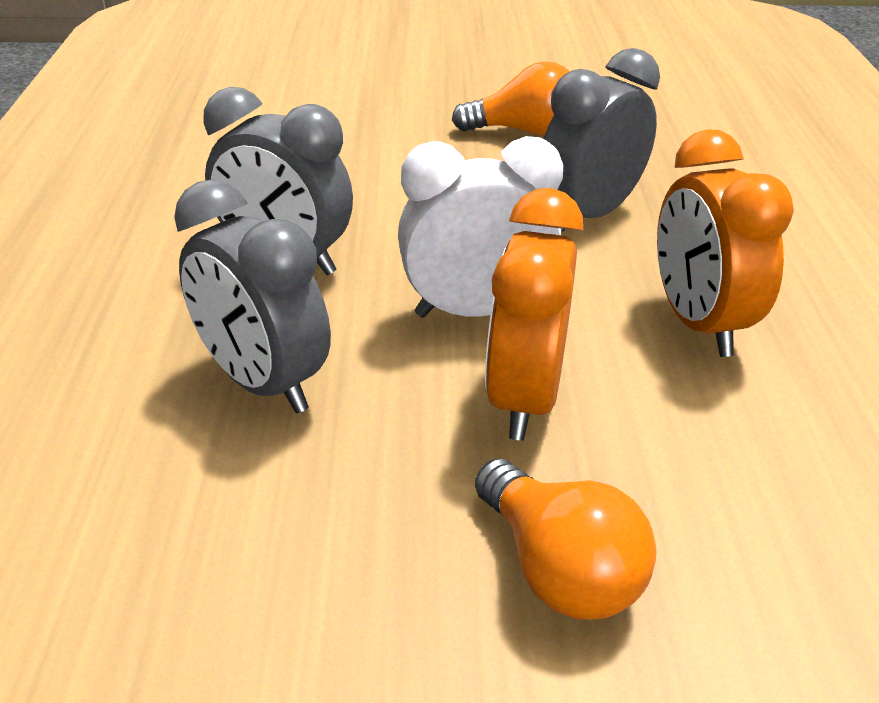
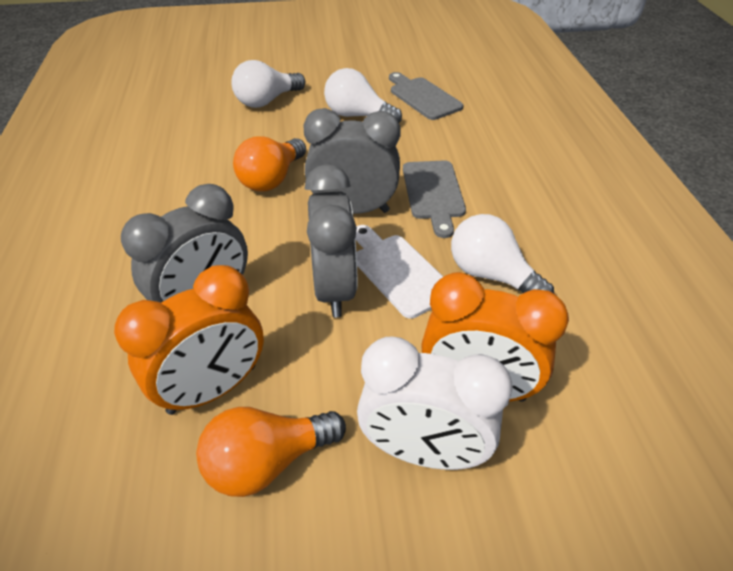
grey cutting board: none = 0 -> [389,72,464,120] [403,160,466,238] = 2
white cutting board: none = 0 -> [355,225,443,319] = 1
white light bulb: none = 0 -> [231,60,305,108] [324,68,402,122] [451,214,554,293] = 3

